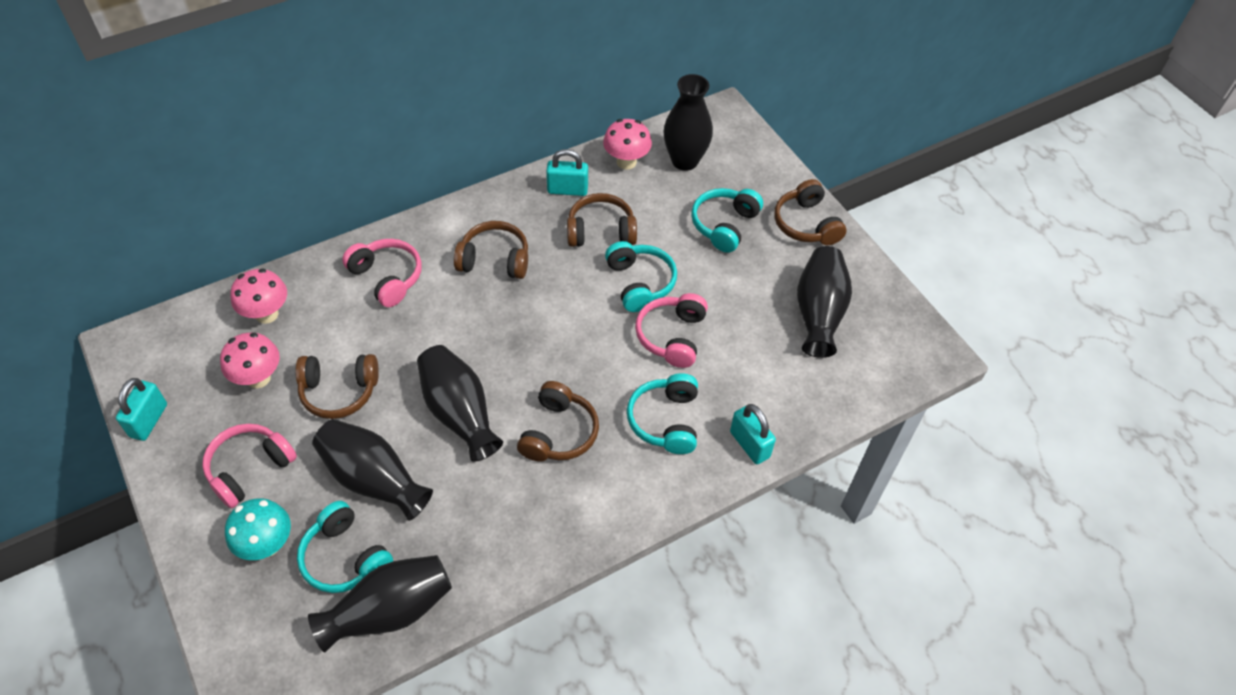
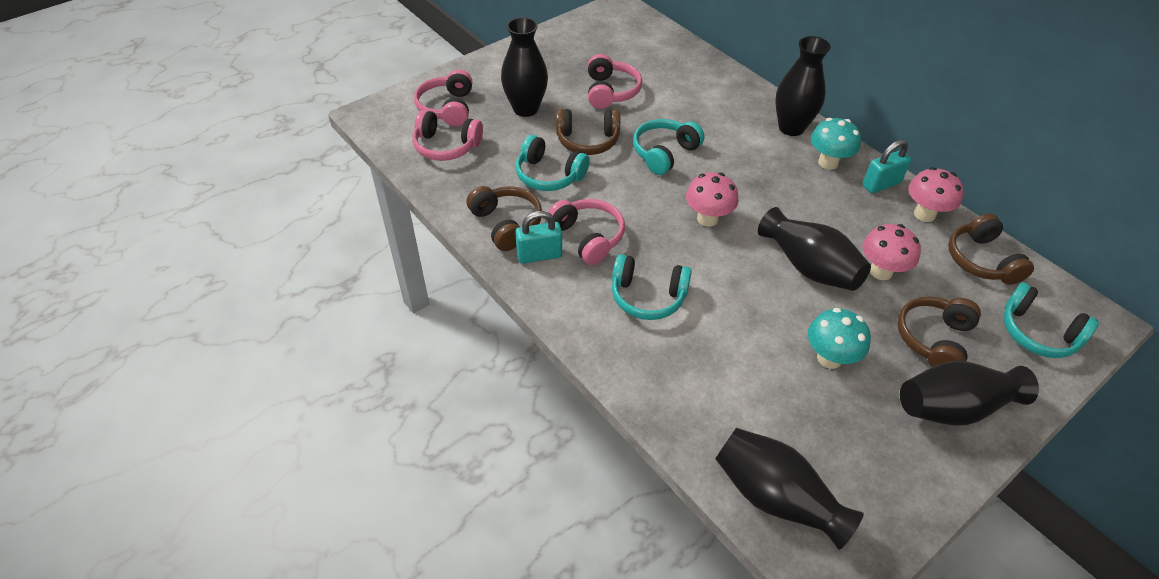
brown headphones: [295,354,379,419] [454,221,528,279] [517,381,599,462] [567,193,637,247] [774,179,846,245] = 5 -> [466,186,542,251] [556,109,620,155] [897,296,981,367] [948,213,1034,285] = 4
pink headphones: [202,424,297,508] [342,239,422,307] [635,293,708,368] = 3 -> [413,110,483,161] [414,69,472,126] [547,199,625,265] [588,54,642,109] = 4
turquoise mushroom: [225,498,291,560] = 1 -> [808,308,871,369] [811,118,861,169] = 2
turquoise padlock: [116,378,167,441] [546,149,588,196] [730,404,776,464] = 3 -> [515,211,562,264] [862,140,911,193] = 2

